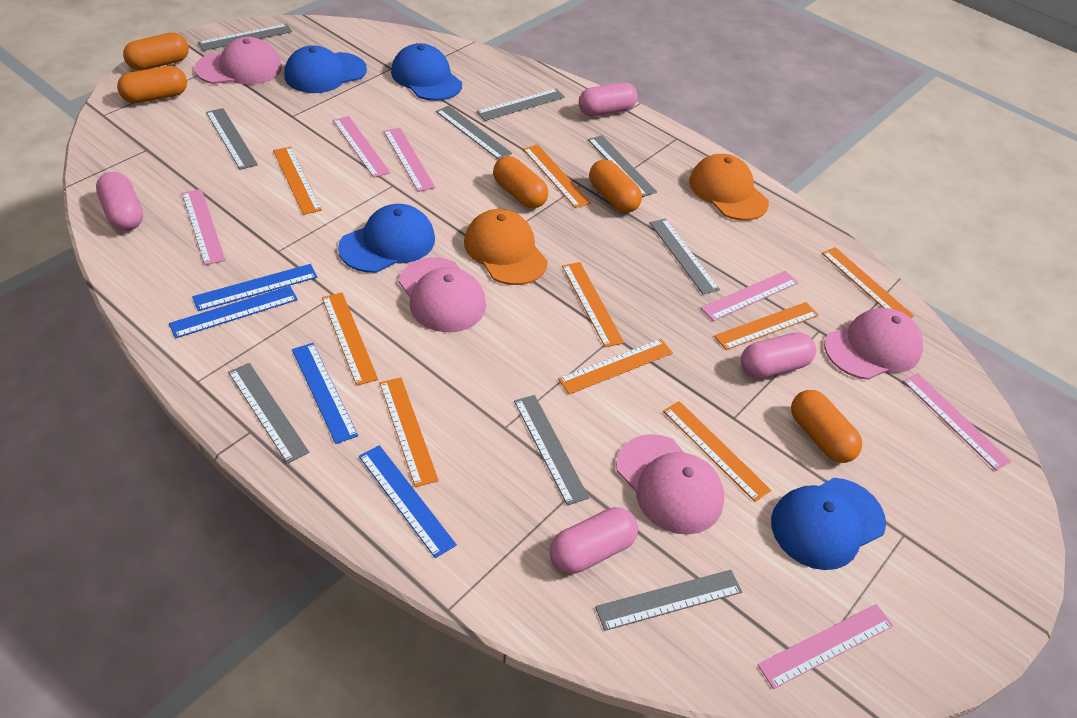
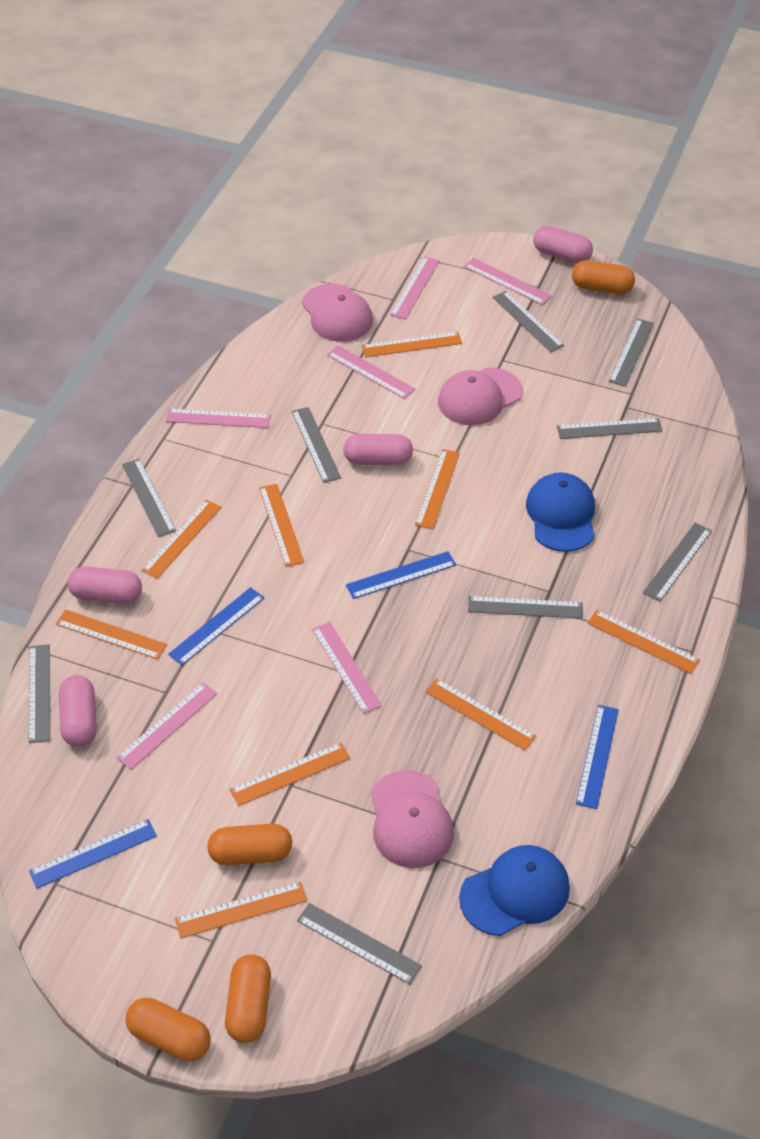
blue cap: [284,45,367,93] [338,204,435,273] [391,43,462,101] [771,478,886,570] = 4 -> [459,845,570,936] [526,472,595,552] = 2
orange cap: [464,209,548,285] [689,154,769,221] = 2 -> none = 0
orange capsule: [117,66,187,103] [123,33,189,71] [493,156,548,208] [589,159,642,213] [791,390,862,463] = 5 -> [125,998,211,1061] [207,824,292,865] [225,954,271,1043] [572,260,635,294] = 4
pink cap: [194,37,282,85] [398,257,486,332] [616,434,724,535] [824,308,923,380] = 4 -> [302,284,373,342] [371,770,454,868] [438,368,522,425] = 3

